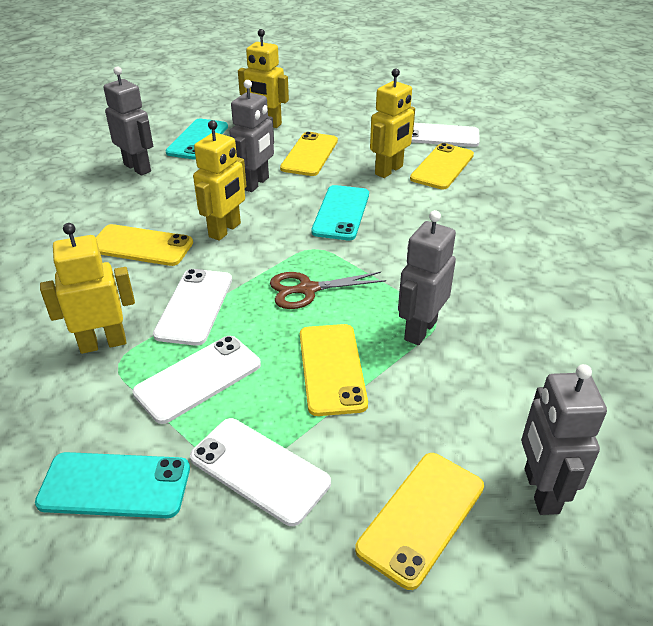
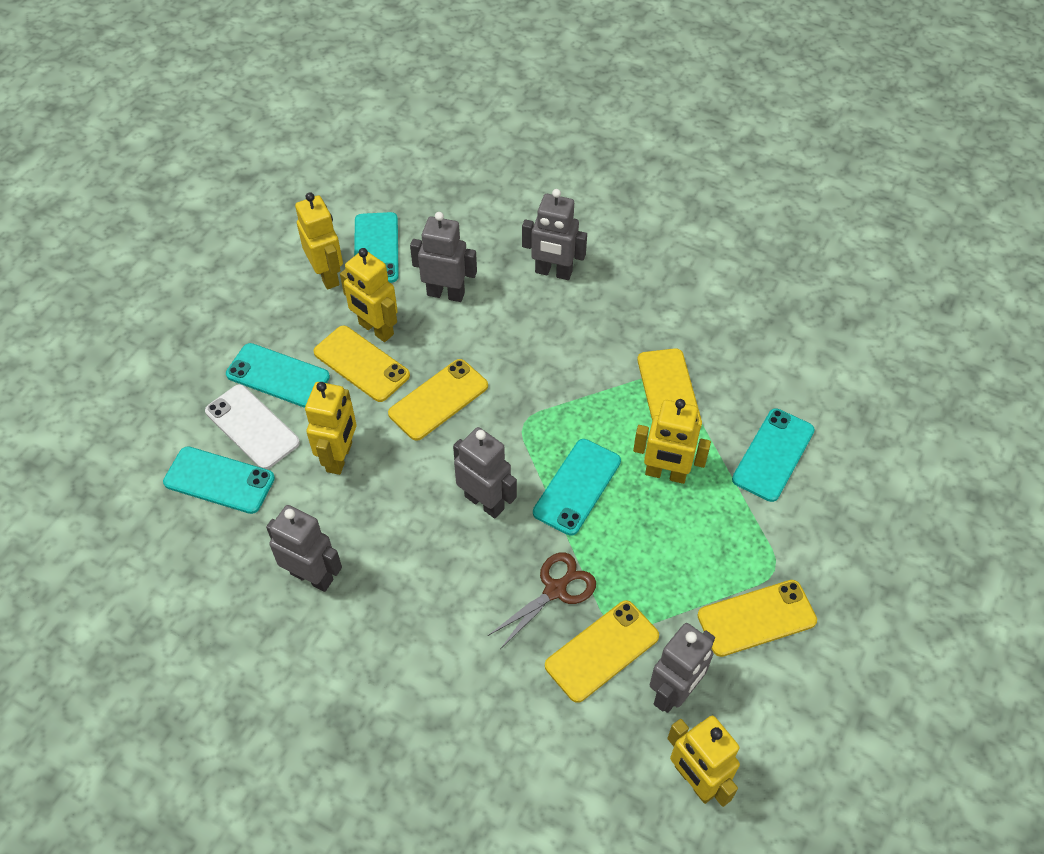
grey robot: [103,66,153,175] [229,80,274,192] [398,210,456,345] [522,364,607,515] = 4 -> [266,505,342,592] [410,212,477,302] [453,427,517,518] [522,189,587,280] [650,623,715,713] = 5
turquoise phone: [35,452,190,518] [165,119,228,160] [311,185,369,240] = 3 -> [163,446,275,514] [226,343,330,407] [354,212,399,283] [533,439,621,536] [732,408,815,502] = 5
white phone: [132,336,261,424] [153,269,232,346] [190,418,331,526] [411,123,480,147] = 4 -> [205,384,300,469] = 1
yellow robot: [40,223,135,354] [193,120,247,241] [238,29,289,128] [370,68,415,178] = 4 -> [295,192,343,289] [305,382,357,475] [340,248,398,342] [633,399,711,484] [667,716,740,807] = 5

